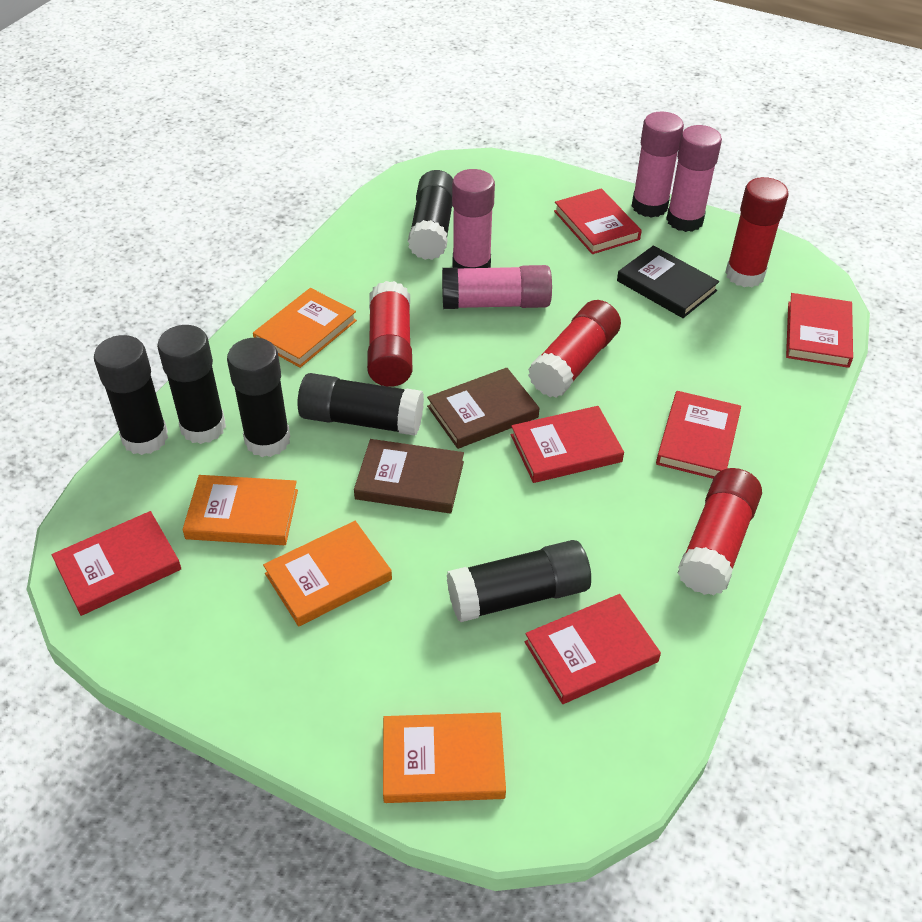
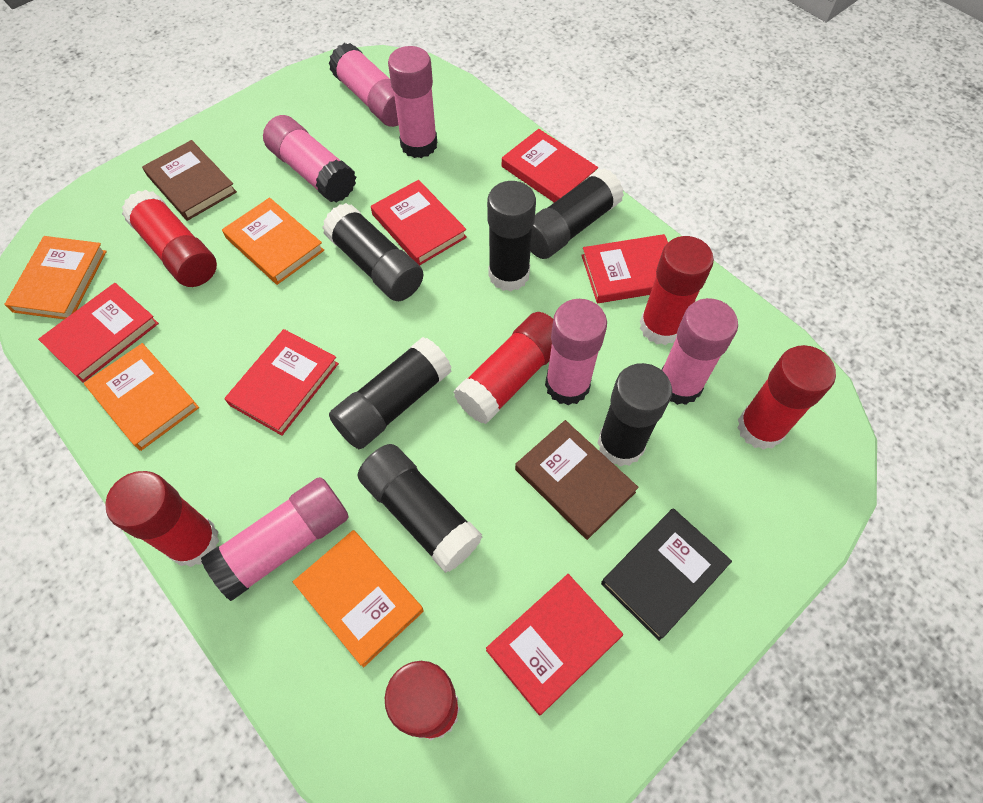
pink glue stick: [442,265,552,309] [452,169,495,269] [632,112,684,218] [666,125,722,232] = 4 -> [201,477,348,601] [263,115,356,203] [329,43,399,127] [388,46,437,158] [545,299,607,405] [662,298,738,405] = 6
red glue stick: [367,281,413,387] [528,300,621,398] [677,468,762,595] [725,177,789,287] = 4 -> [105,471,219,567] [122,190,217,287] [385,661,460,741] [453,312,553,424] [640,236,714,345] [737,345,836,450] = 6

